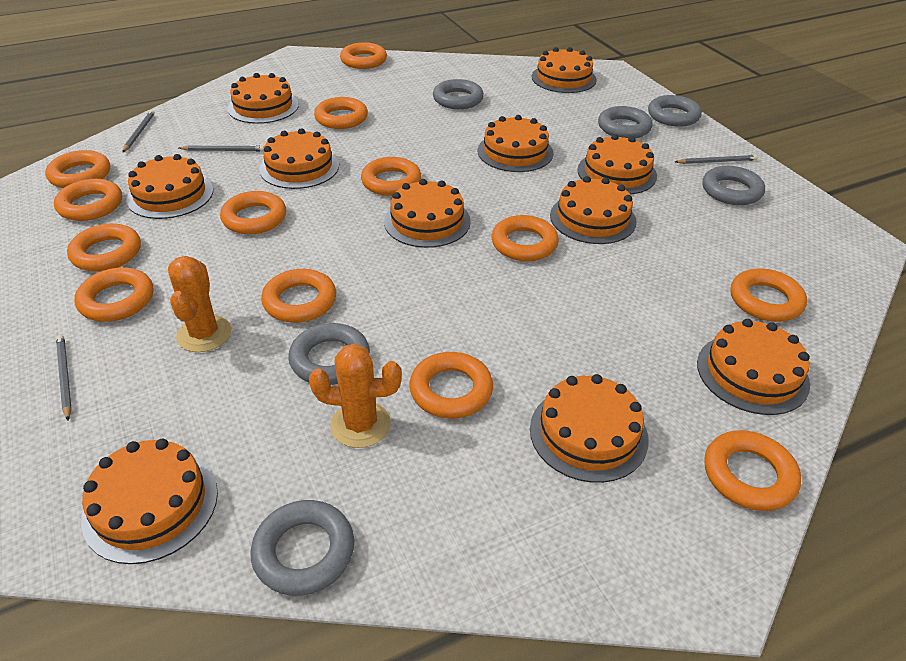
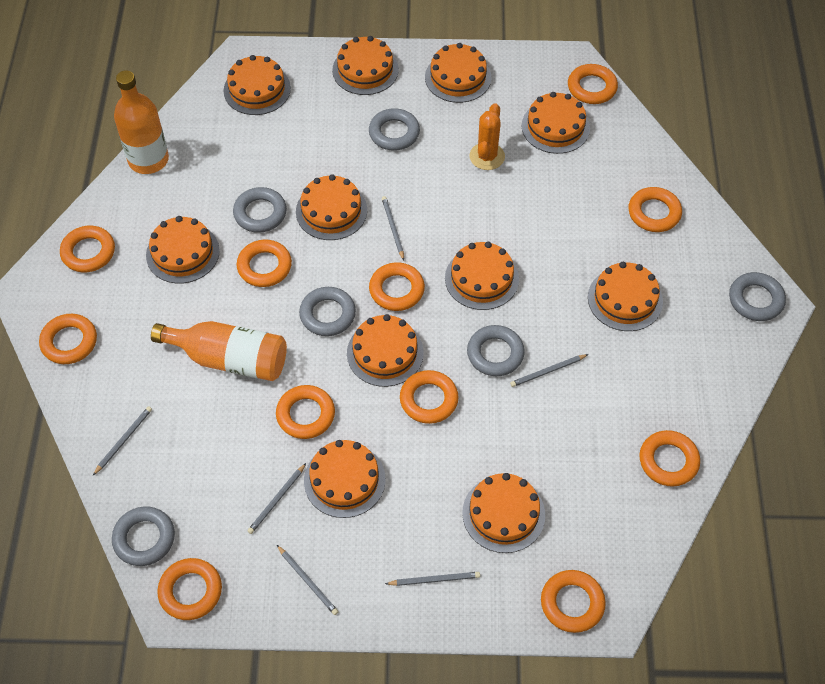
grey pencil: [56,335,72,421] [122,110,155,153] [179,145,264,151] [675,155,758,164] = 4 -> [93,406,152,475] [247,463,306,534] [277,545,339,615] [382,196,404,260] [385,572,480,586] [510,354,589,387] = 6
orange bottle: none = 0 -> [114,70,169,174] [151,321,287,381] = 2
orange cactus: [168,256,231,352] [309,344,402,448] = 2 -> [469,103,505,170] = 1
orange ring: [45,150,110,188] [54,179,122,221] [67,223,141,272] [74,267,153,322] [220,191,286,234] [261,269,336,323] [314,97,368,129] [340,42,387,69] [361,157,421,196] [409,352,493,419] [492,215,559,261] [704,430,801,511] [730,268,807,322] = 13 -> [39,314,97,364] [60,226,115,272] [157,558,222,620] [236,240,292,287] [276,385,335,439] [369,262,425,311] [400,370,459,424] [541,570,606,633] [568,64,618,104] [628,187,682,232] [640,430,700,487] = 11

